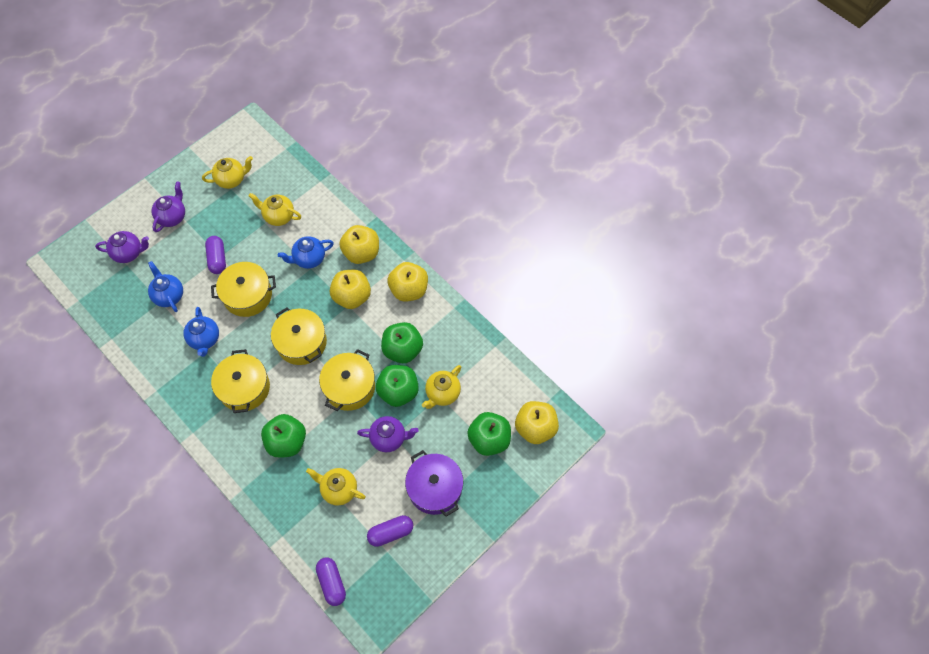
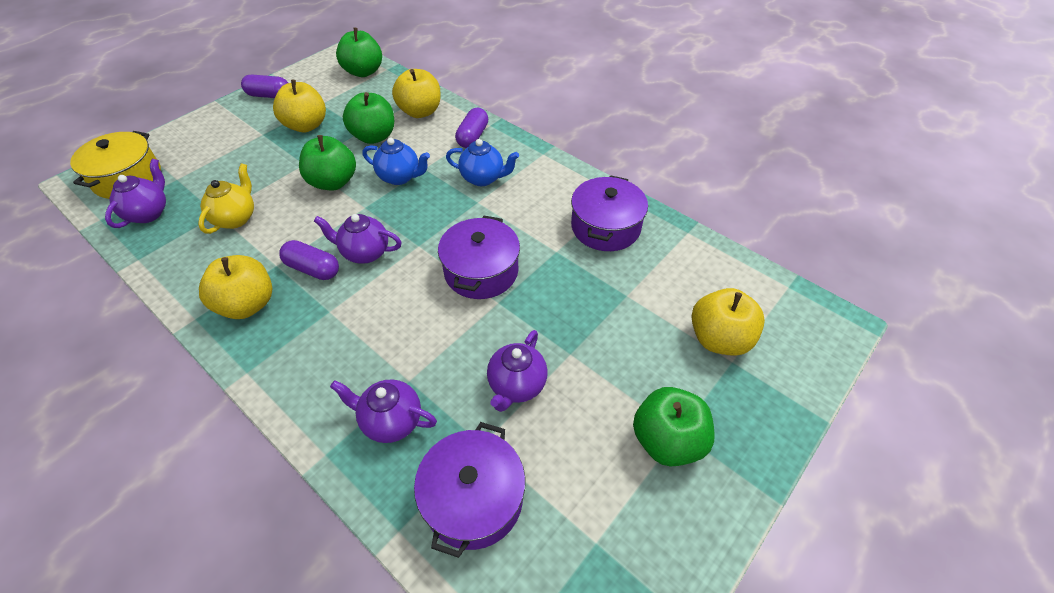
blue teapot: [148,261,183,312] [183,307,219,357] [278,236,334,269] = 3 -> [362,138,430,185] [446,139,519,186] = 2
purple pot: [405,450,463,517] = 1 -> [414,422,525,558] [438,216,520,299] [571,175,648,251] = 3
purple teapot: [95,231,149,263] [152,181,185,232] [357,416,419,452] = 3 -> [105,159,166,228] [314,214,402,264] [330,380,437,443] [487,330,548,412] = 4
yellow pot: [211,262,276,317] [211,349,270,413] [271,307,327,365] [319,349,375,411] = 4 -> [70,131,161,199] = 1
yellow teapot: [202,156,253,189] [248,193,301,226] [306,468,366,506] [422,365,461,409] = 4 -> [198,163,254,234] = 1

